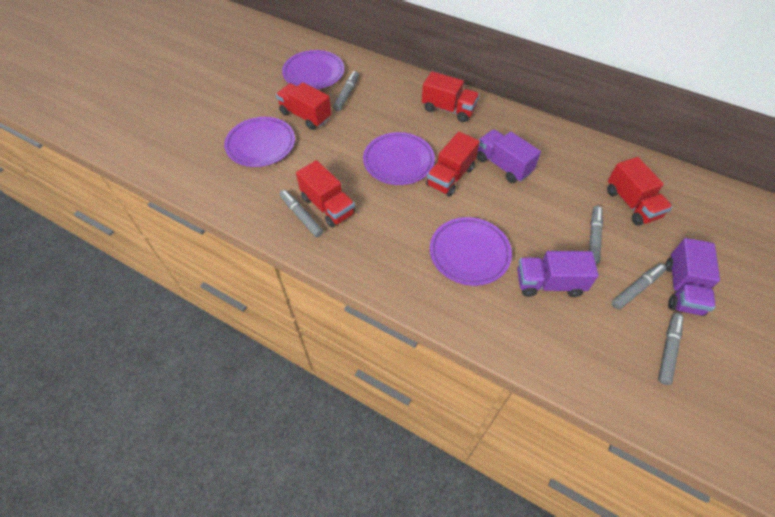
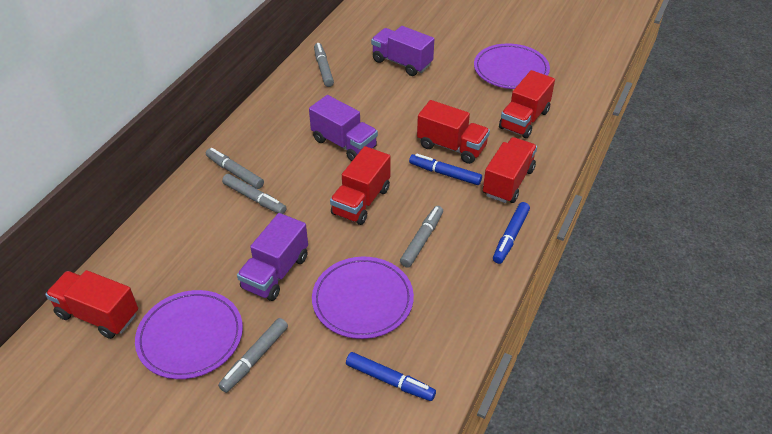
blue marker: none = 0 -> [346,352,436,401] [409,153,482,185] [493,202,530,264] = 3
purple plate: [224,117,295,167] [282,50,344,89] [363,132,435,185] [430,217,512,286] = 4 -> [135,290,243,379] [312,257,414,339] [474,43,550,89] = 3

